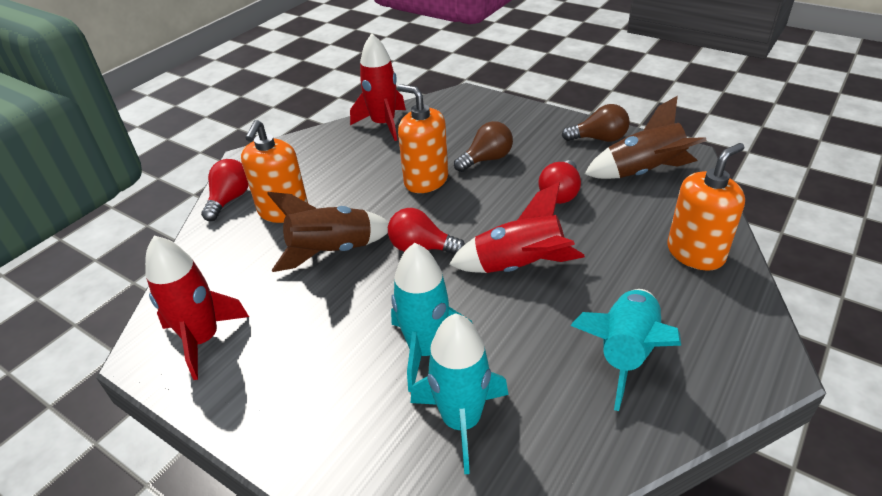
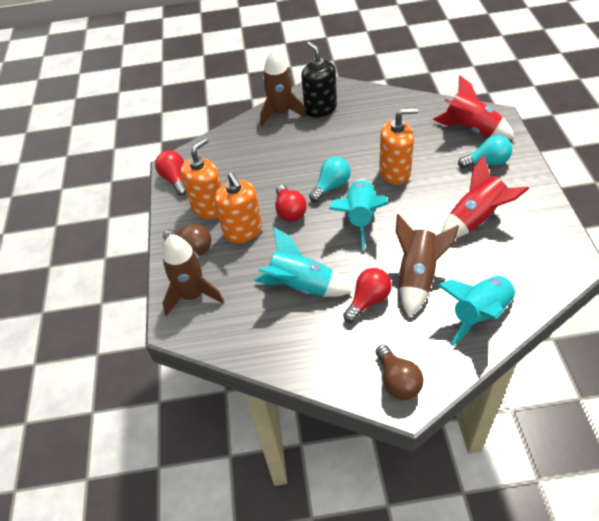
black soap dispenser: none = 0 -> [301,41,337,118] = 1
brown rocket: [267,192,389,272] [585,96,707,179] = 2 -> [162,235,224,316] [260,49,306,126] [396,214,459,318] = 3
red rocket: [145,236,249,380] [350,33,406,141] [449,182,585,273] = 3 -> [432,75,515,140] [442,155,529,239] = 2
turquoise light bulb: none = 0 -> [309,157,351,202] [458,135,512,168] = 2

